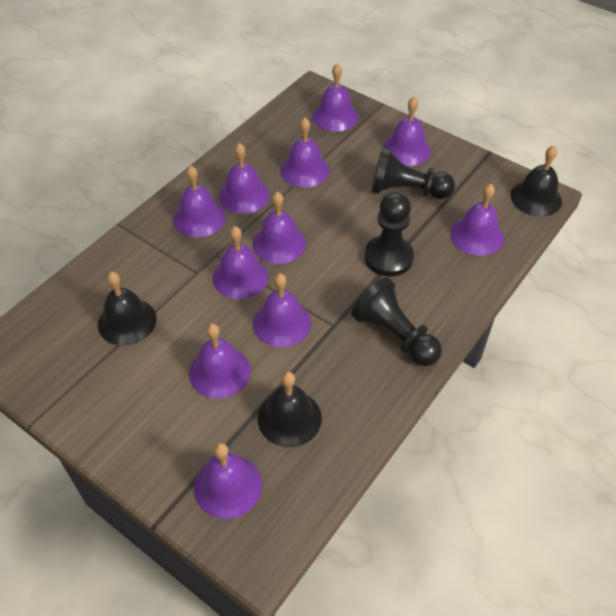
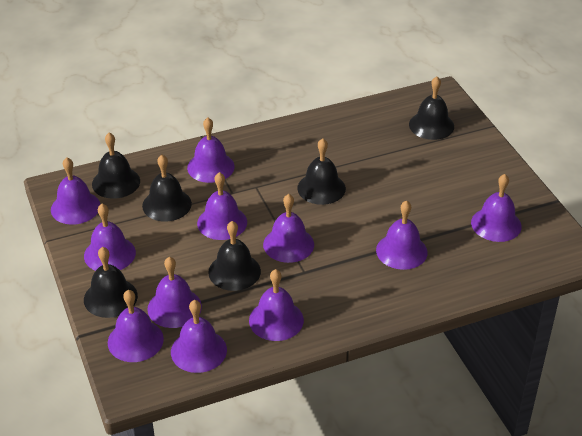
black bell: [98,272,157,346] [258,371,322,447] [510,146,562,217] = 3 -> [84,247,138,318] [92,133,140,199] [142,155,192,221] [208,221,261,291] [297,138,346,205] [409,77,454,140] = 6
black pawn: [351,277,442,366] [364,192,414,277] [371,147,455,199] = 3 -> none = 0

